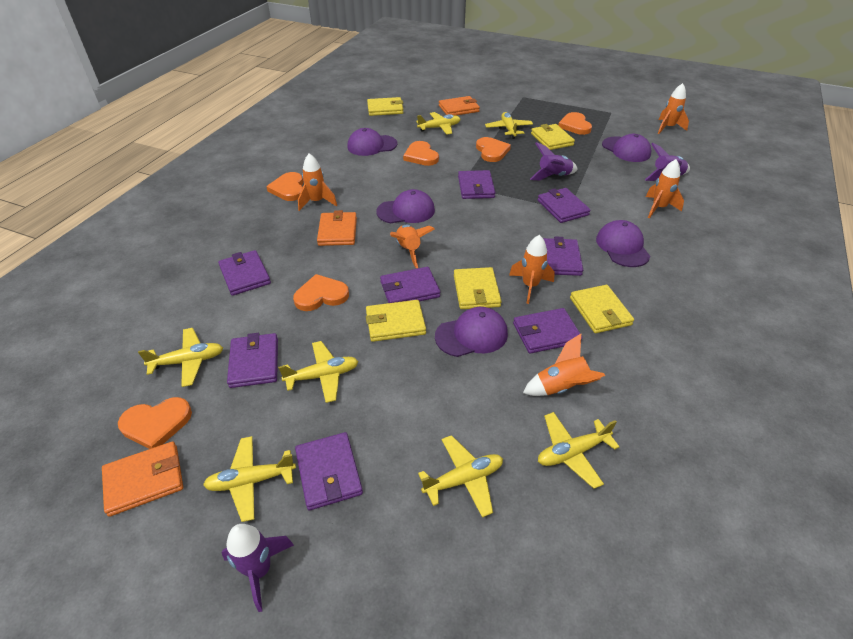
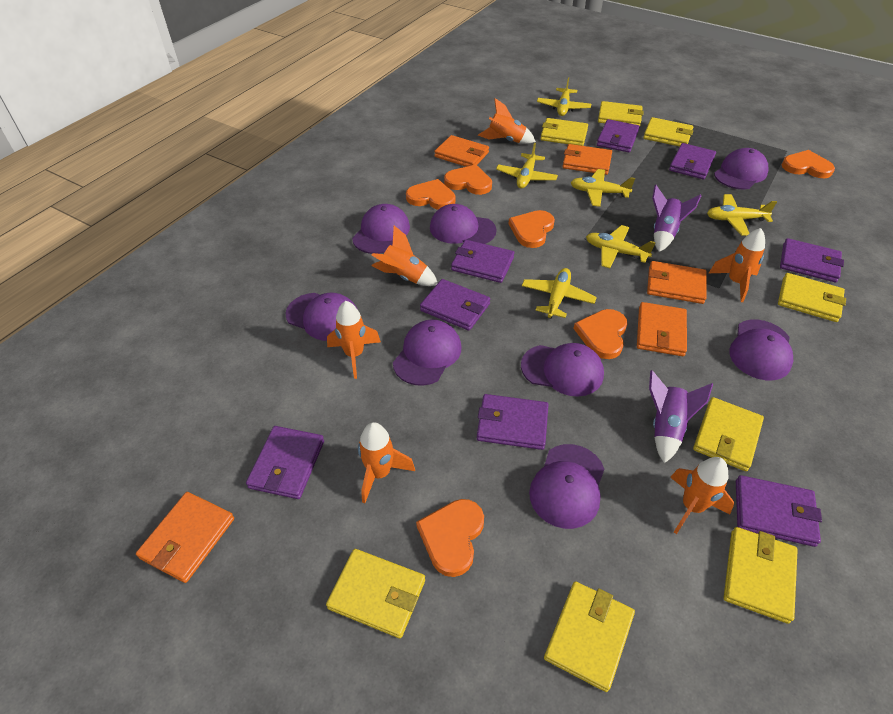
orange wallet: [102,441,183,517] [317,210,357,246] [439,96,480,115] = 3 -> [136,492,234,583] [434,135,489,167] [562,144,612,175] [637,302,687,356] [647,261,707,304] = 5
purple cap: [347,128,397,156] [376,189,435,223] [435,307,508,357] [596,220,650,267] [602,134,651,162] = 5 -> [286,293,358,341] [352,204,410,254] [393,319,461,386] [430,204,497,244] [521,343,604,397] [529,444,604,529] [714,148,769,189] [729,319,793,380] = 8
purple rocket: [221,524,294,612] [530,142,578,180] [645,143,690,181] = 3 -> [649,370,713,463] [652,185,701,252] = 2
yellow plane: [138,328,223,387] [203,436,296,522] [278,341,358,403] [416,112,460,135] [418,435,503,518] [485,112,533,139] [538,412,619,489] = 7 -> [496,143,558,188] [522,268,597,319] [537,77,591,116] [571,169,635,207] [586,225,656,268] [707,194,777,236] = 6
yellow wallet: [366,300,426,342] [367,97,404,116] [454,267,501,309] [531,124,575,150] [570,285,634,333] = 5 -> [326,549,425,638] [540,118,588,146] [544,581,635,692] [598,101,644,126] [643,117,693,146] [693,397,764,471] [724,527,798,624] [778,273,846,322] = 8

